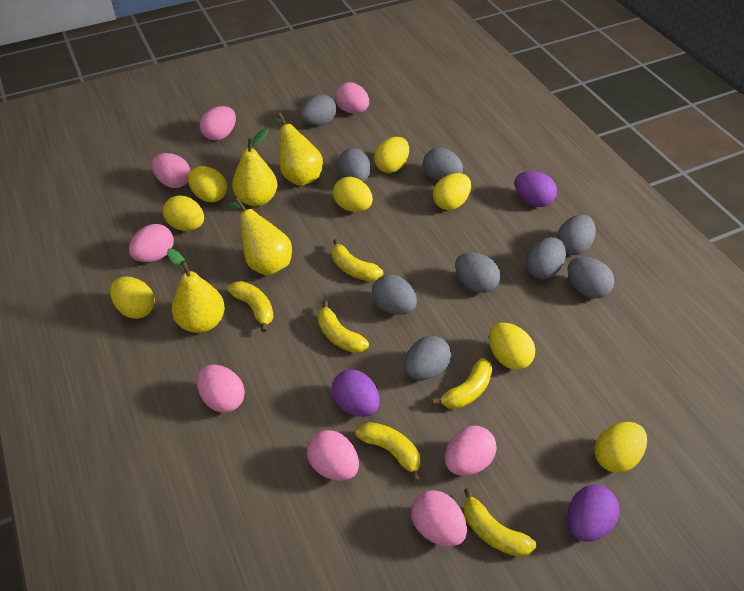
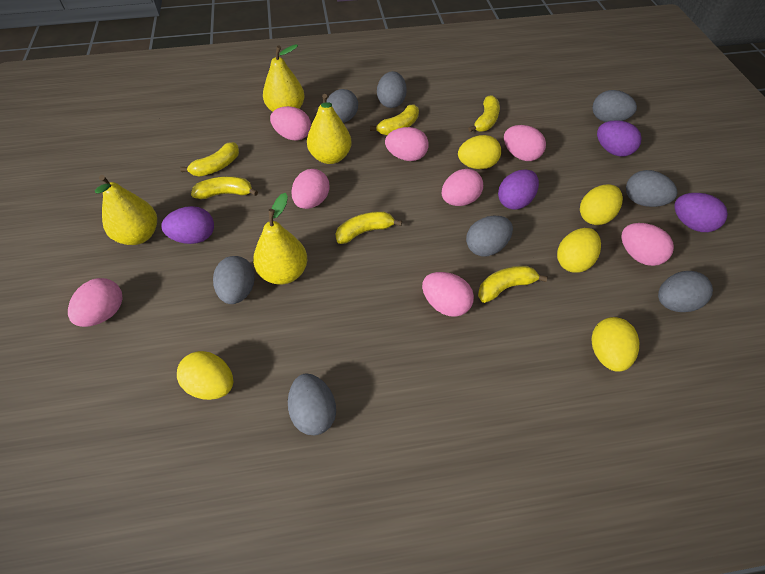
grey egg: [300,94,337,126] [337,148,371,182] [372,274,417,315] [404,336,451,380] [423,148,463,180] [455,253,501,293] [526,237,566,279] [557,215,596,255] [567,257,614,299] = 9 -> [213,256,255,304] [288,374,336,435] [326,89,358,123] [377,71,407,108] [466,216,513,256] [592,90,637,122] [626,170,678,207] [658,271,713,312] = 8
purple egg: [332,370,380,417] [515,171,557,207] [567,485,619,542] = 3 -> [161,206,214,244] [498,169,539,210] [597,120,642,156] [675,193,728,232] = 4
yellow egg: [110,276,155,319] [163,195,204,231] [188,166,227,202] [333,177,373,212] [374,137,409,173] [433,173,471,210] [489,323,535,370] [594,422,647,473] = 8 -> [177,351,233,400] [458,135,501,169] [557,228,601,273] [580,184,623,225] [592,317,639,372] = 5

